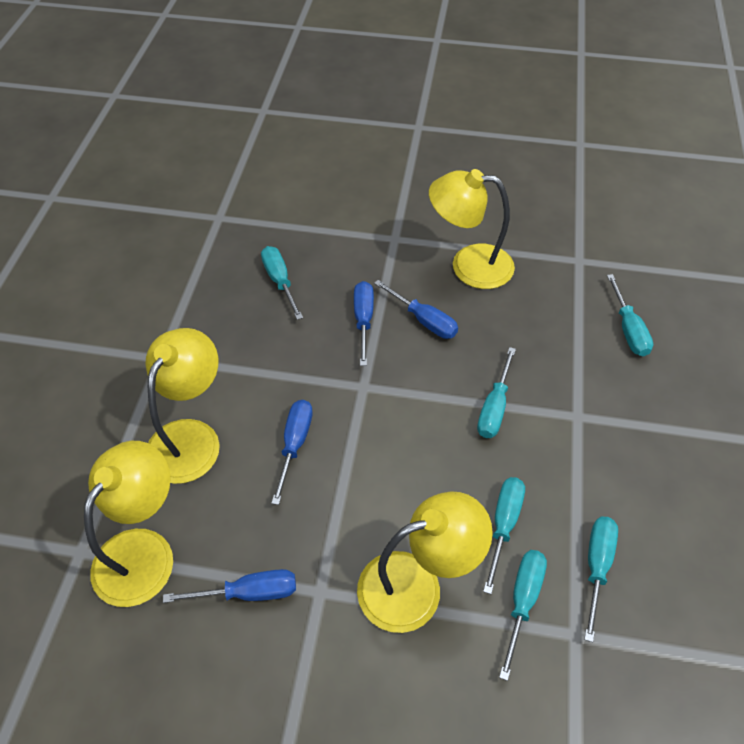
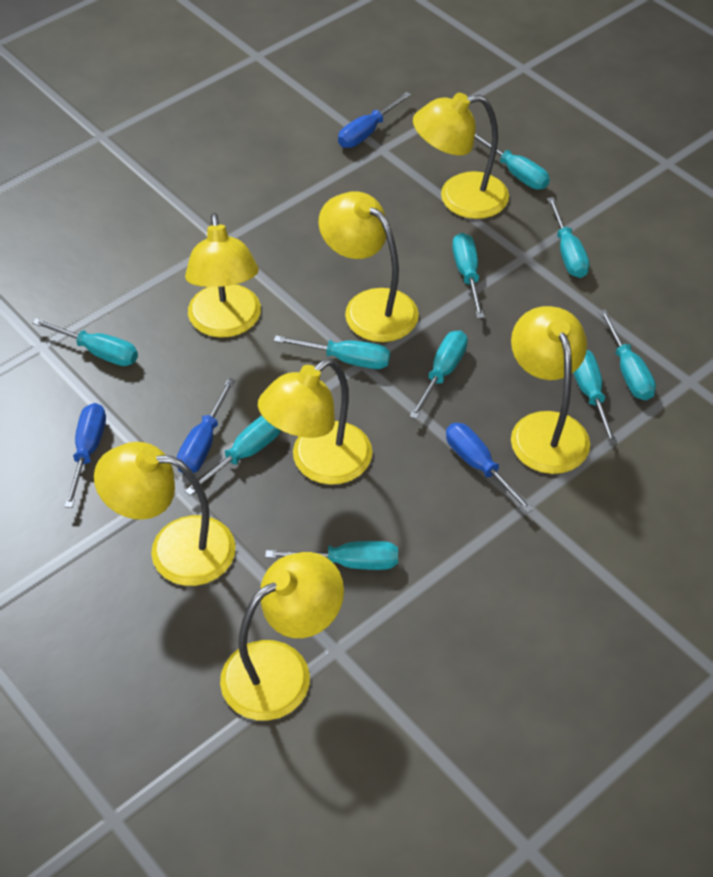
turquoise screwdriver: [261,246,303,320] [477,347,516,438] [483,477,525,594] [499,550,547,681] [584,517,618,642] [607,274,653,356] = 6 -> [32,318,138,366] [185,416,281,496] [265,541,398,570] [274,336,390,369] [409,330,468,419] [452,233,485,319] [474,133,550,189] [547,197,590,278] [573,350,618,446] [599,309,656,400] = 10
yellow lamp: [84,441,173,607] [145,328,220,484] [357,491,493,633] [429,169,515,289] = 4 -> [94,442,236,586] [185,213,261,338] [220,552,344,721] [258,358,372,485] [318,191,419,342] [413,93,509,219] [511,306,590,474] = 7

